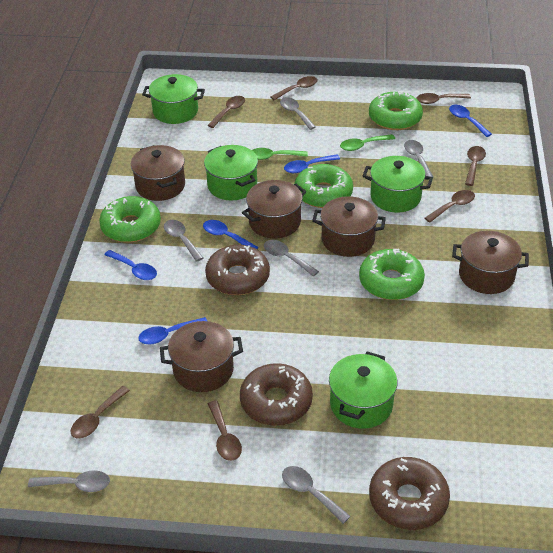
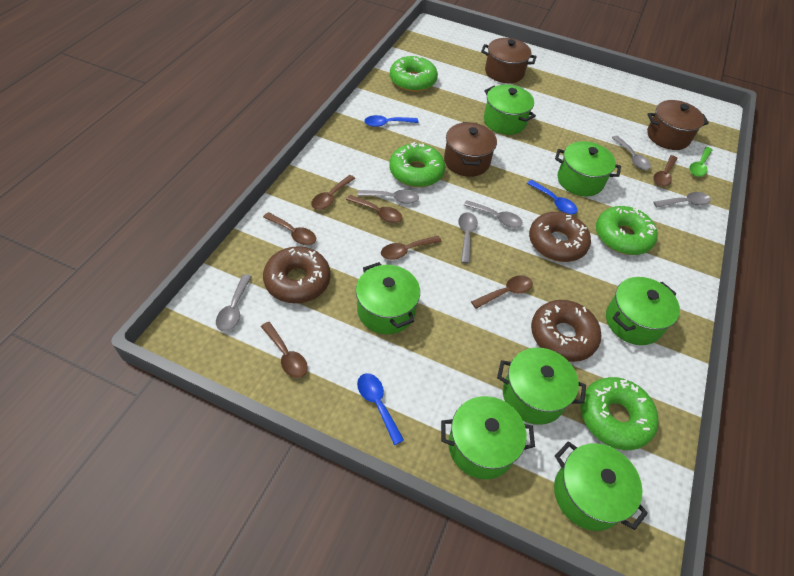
blue spoon: [104,250,157,280] [138,317,207,344] [203,220,258,249] [284,154,340,173] [449,105,492,137] = 5 -> [357,373,404,445] [364,115,419,127] [527,180,578,214] = 3
brown pot: [131,145,185,201] [160,321,243,392] [242,180,306,239] [312,196,386,257] [452,231,529,294] = 5 -> [444,122,497,177] [481,38,536,83] [647,100,709,150] = 3
green pot: [142,74,205,124] [204,145,258,200] [329,351,397,429] [362,156,433,212] = 4 -> [356,262,420,334] [441,396,535,479] [484,85,536,135] [497,348,586,425] [554,441,648,531] [555,141,621,197] [606,277,680,345] = 7
green spoon: [252,148,308,160] [340,134,395,151] = 2 -> [689,147,712,177] = 1

